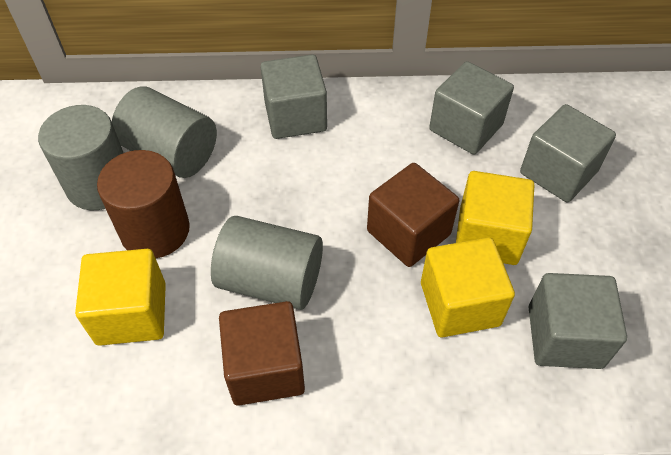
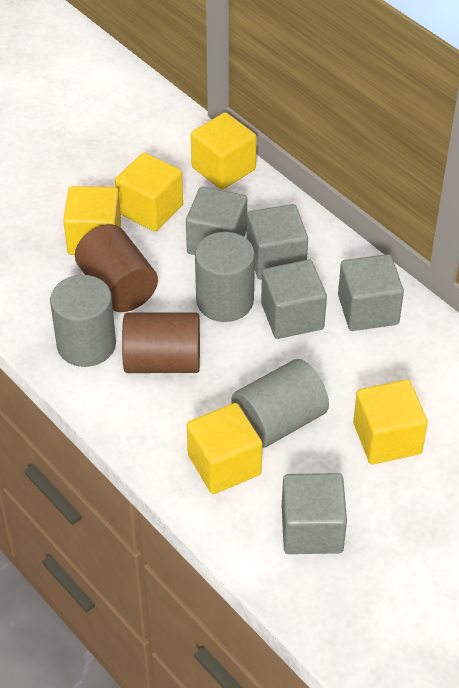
brown cube: [219,301,305,406] [367,163,459,267] = 2 -> none = 0
brown cylinder: [97,150,190,258] = 1 -> [75,224,158,312] [122,312,200,373] = 2
grey cube: [260,55,327,139] [429,61,514,155] [520,104,616,202] [529,273,627,369] = 4 -> [186,187,247,255] [247,204,308,280] [261,259,327,339] [282,473,347,554] [338,254,404,331] = 5
yellow cube: [75,249,166,346] [421,237,515,337] [456,171,534,265] = 3 -> [63,186,121,255] [115,153,183,231] [187,403,262,494] [191,112,257,190] [353,379,428,464] = 5

